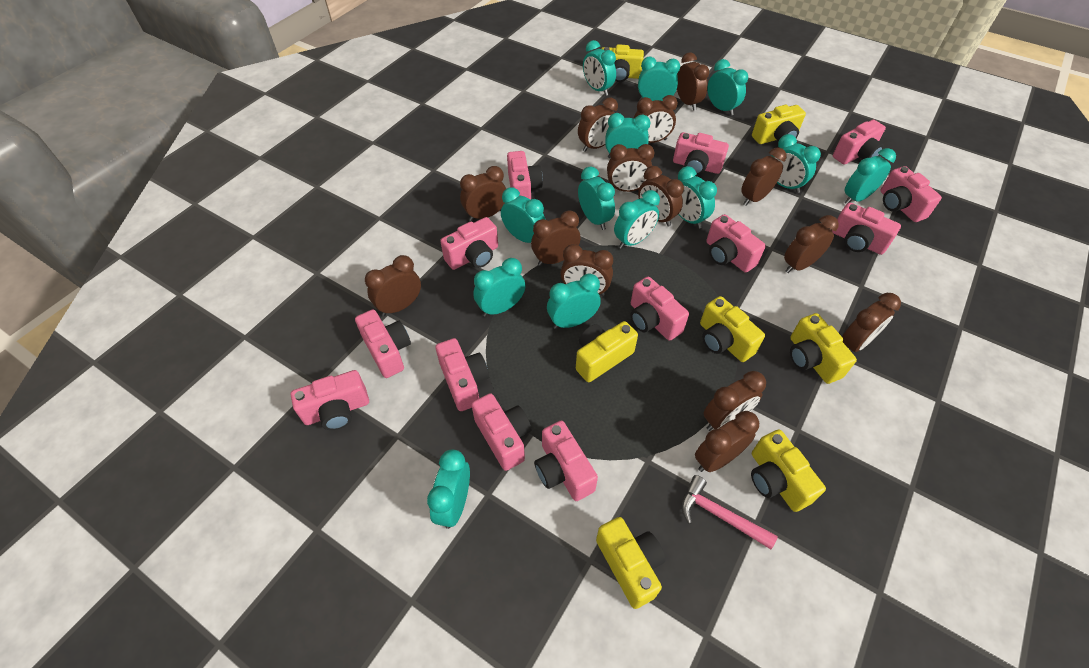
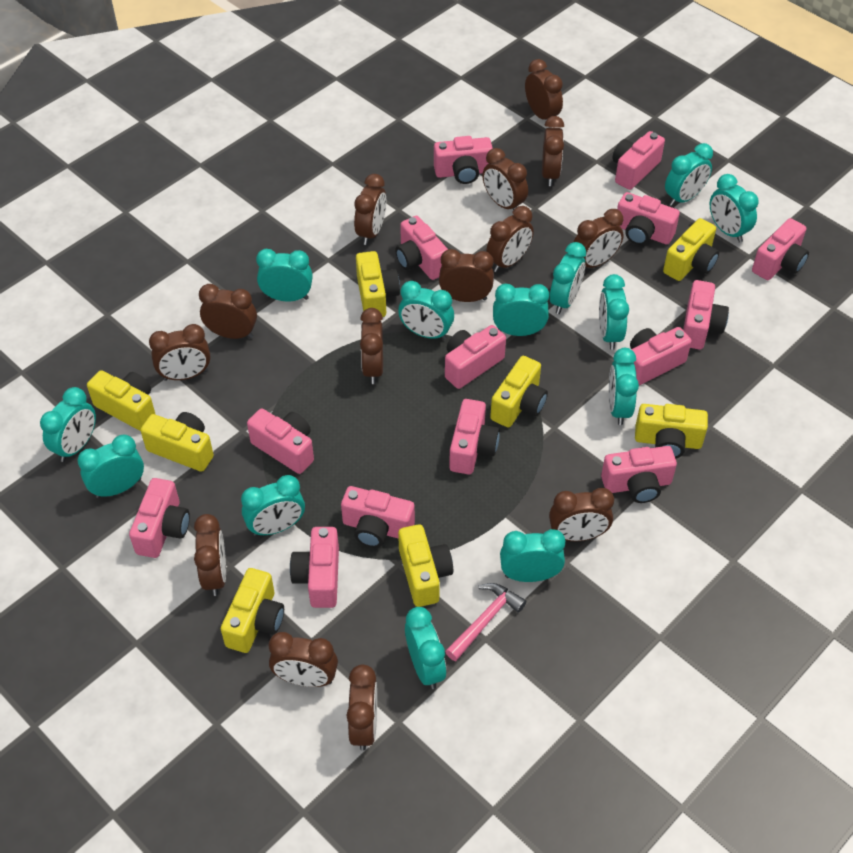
pink camera: [291,370,369,430] [355,310,411,378] [435,338,489,411] [440,217,498,270] [471,393,531,471] [507,151,543,200] [534,421,598,501] [630,277,689,341] [673,132,729,175] [706,214,766,272] [832,202,901,255] [833,120,886,165] [880,166,942,222] = 13 -> [129,478,190,558] [247,409,314,474] [290,527,339,608] [341,486,415,547] [395,216,448,280] [434,136,493,184] [445,325,506,389] [449,399,500,475] [601,446,677,503] [612,131,665,190] [617,192,680,245] [630,327,692,386] [683,280,729,350] [752,218,809,280] = 14
yellow camera: [576,321,638,382] [596,517,665,609] [601,44,644,82] [700,296,765,362] [751,430,826,512] [752,105,806,144] [790,313,857,384] = 7 -> [87,370,156,431] [140,412,214,472] [221,568,284,653] [356,251,400,317] [398,524,453,607] [490,356,548,427] [635,404,708,459] [663,218,719,281] = 8

